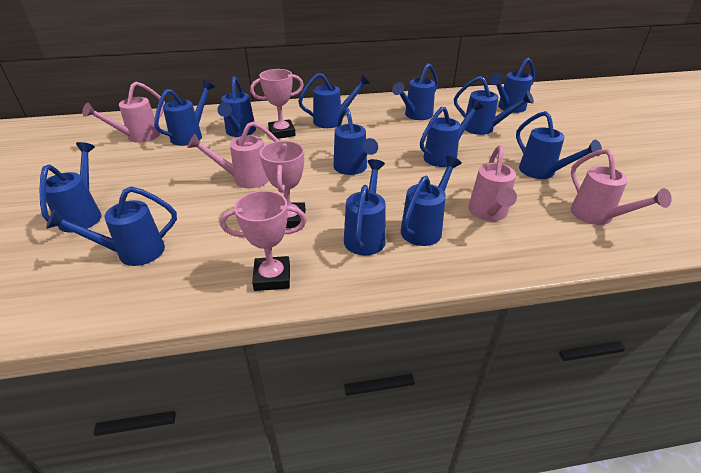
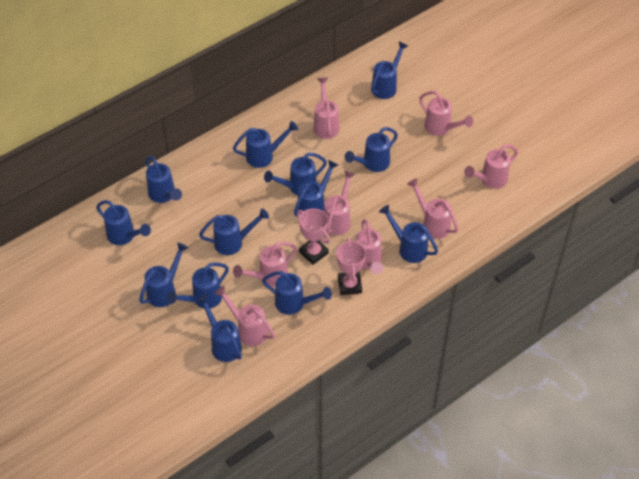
pink trophy: [220,190,307,291] [250,69,304,139] [260,141,306,228] = 3 -> [297,208,331,265] [336,238,366,295] = 2
pink watering can: [82,82,165,143] [187,121,279,188] [469,145,517,221] [571,149,672,225] = 4 -> [214,286,275,346] [233,242,297,287] [313,77,340,139] [324,171,355,235] [355,219,383,274] [407,178,459,239] [419,91,473,136] [464,144,518,189] = 8

